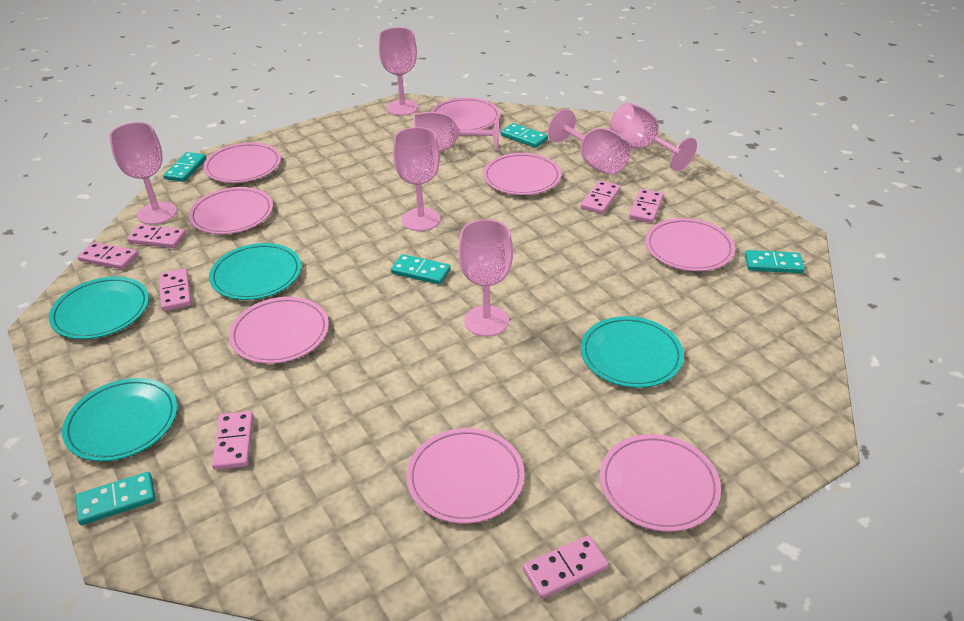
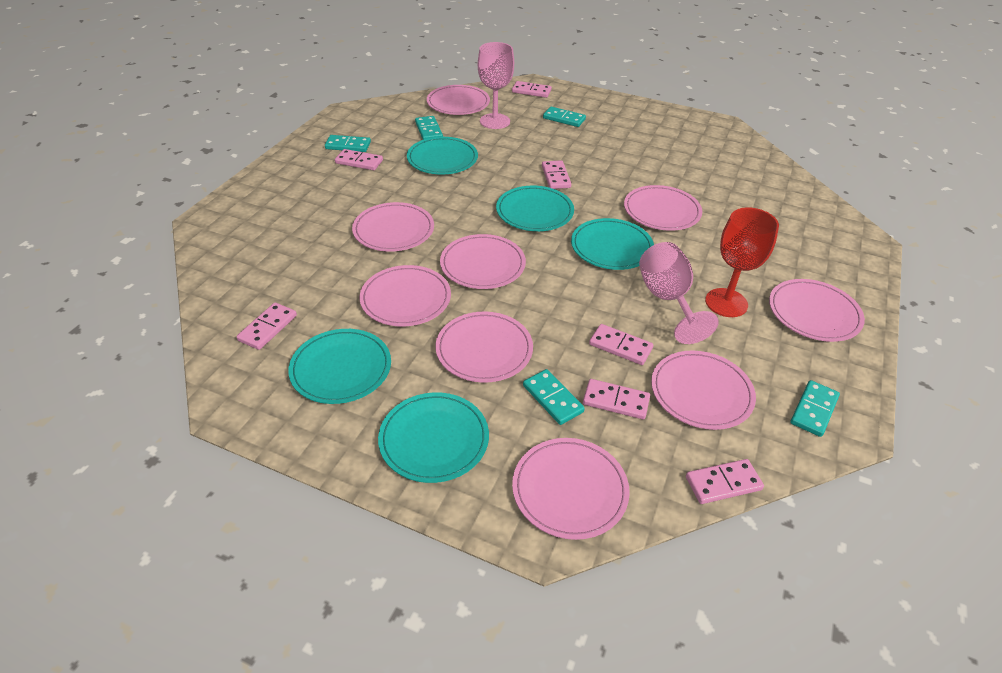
pink goblet: [109,122,177,225] [379,27,418,116] [393,127,441,231] [414,112,499,152] [458,219,513,336] [548,109,631,175] [610,103,697,172] = 7 -> [478,42,514,129] [639,242,719,344] = 2
pink plate: [189,187,273,234] [203,142,281,183] [229,297,329,364] [406,428,524,524] [431,98,500,130] [483,153,561,195] [600,434,721,532] [645,218,735,271] = 8 -> [352,202,434,252] [360,265,451,327] [427,85,490,115] [436,312,533,383] [440,234,526,289] [512,438,630,540] [624,185,702,231] [651,351,756,430] [769,279,865,342] = 9
red goblet: none = 0 -> [705,207,779,317] = 1
turquoise plate: [49,277,149,339] [62,378,177,461] [209,243,301,300] [581,316,684,388] = 4 -> [288,329,391,404] [378,392,489,483] [407,137,478,175] [496,186,574,231] [571,218,654,270] = 5

